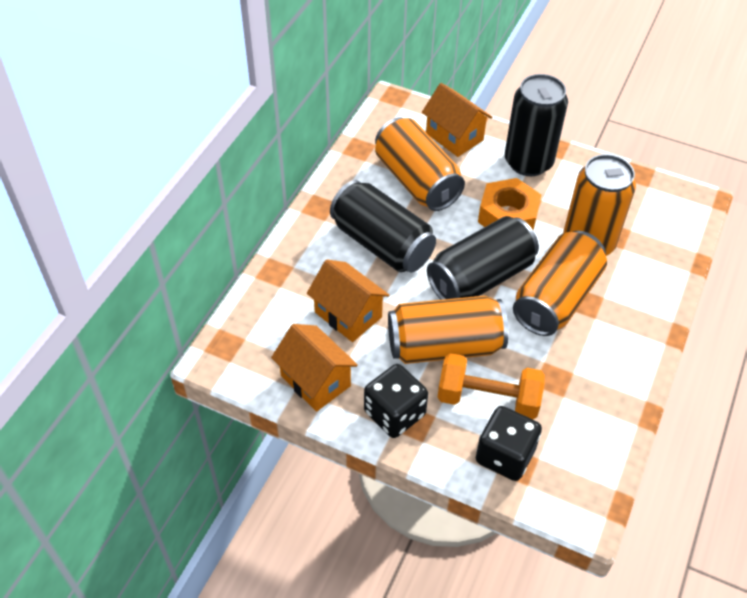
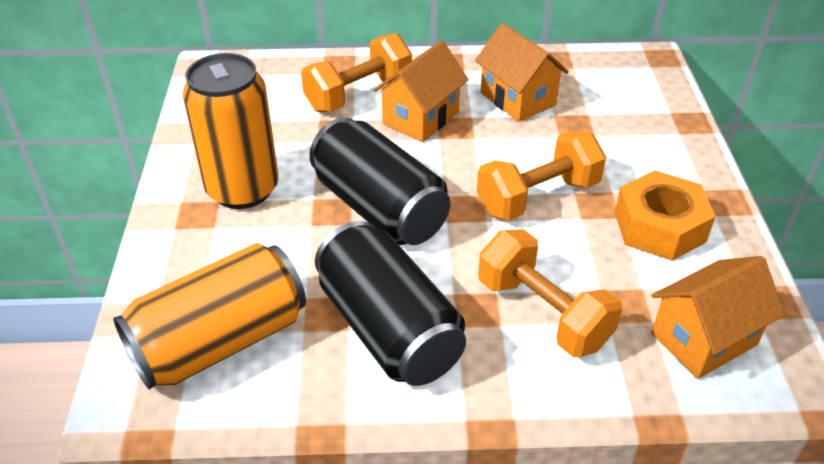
black can: [330,180,436,273] [427,216,539,300] [505,74,568,176] = 3 -> [309,117,450,245] [315,221,466,386] = 2
black dice: [364,364,428,438] [476,406,542,481] = 2 -> none = 0
orange can: [375,118,465,211] [388,296,508,364] [513,231,607,336] [563,154,636,256] = 4 -> [113,243,306,390] [183,53,278,209] = 2
orange dumbbell: [437,353,545,419] = 1 -> [301,33,412,112] [477,131,606,221] [478,229,622,357] = 3

